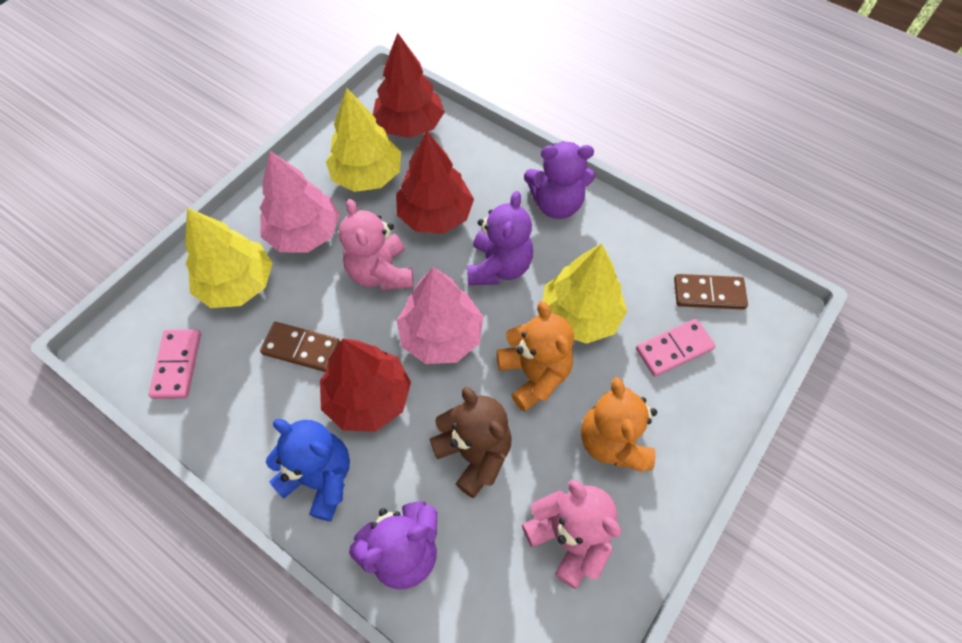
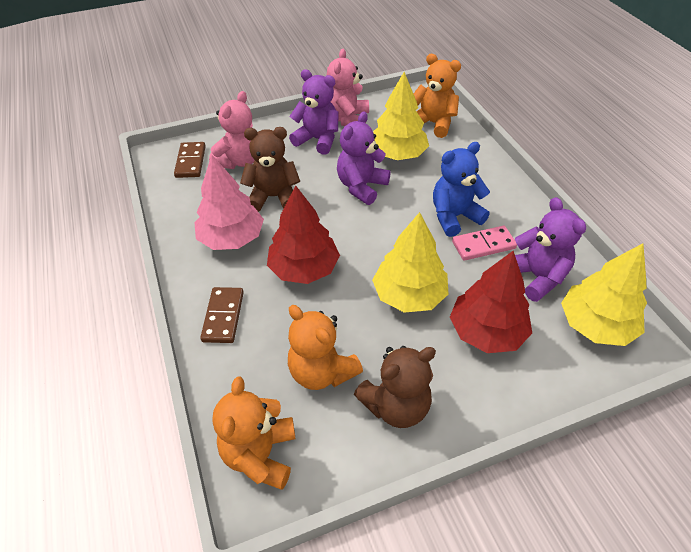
brown teddy bear: [430,387,512,498] = 1 -> [240,127,300,212] [354,346,436,428] = 2
orange teddy bear: [497,301,574,411] [581,377,657,472] = 2 -> [212,376,296,490] [288,305,363,390] [413,54,461,138] = 3
pink domino: [149,329,201,399] [636,319,716,377] = 2 -> [452,226,517,261] = 1
pink tree: [260,151,340,253] [397,267,483,364] = 2 -> [194,155,264,250] = 1
red tree: [320,339,411,432] [373,33,445,138] [396,131,474,234] = 3 -> [267,185,340,284] [450,251,532,353] = 2

